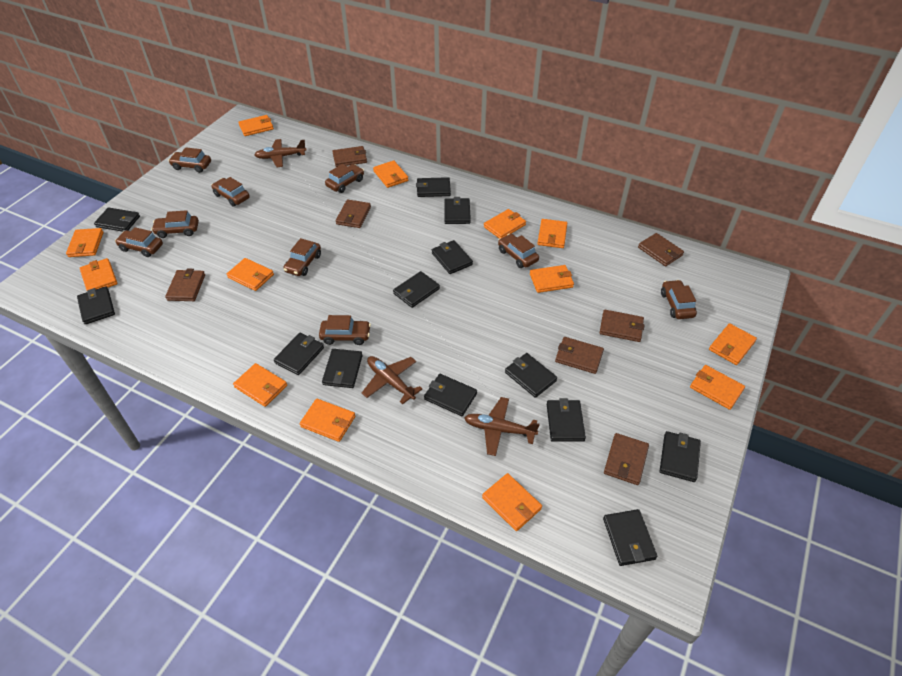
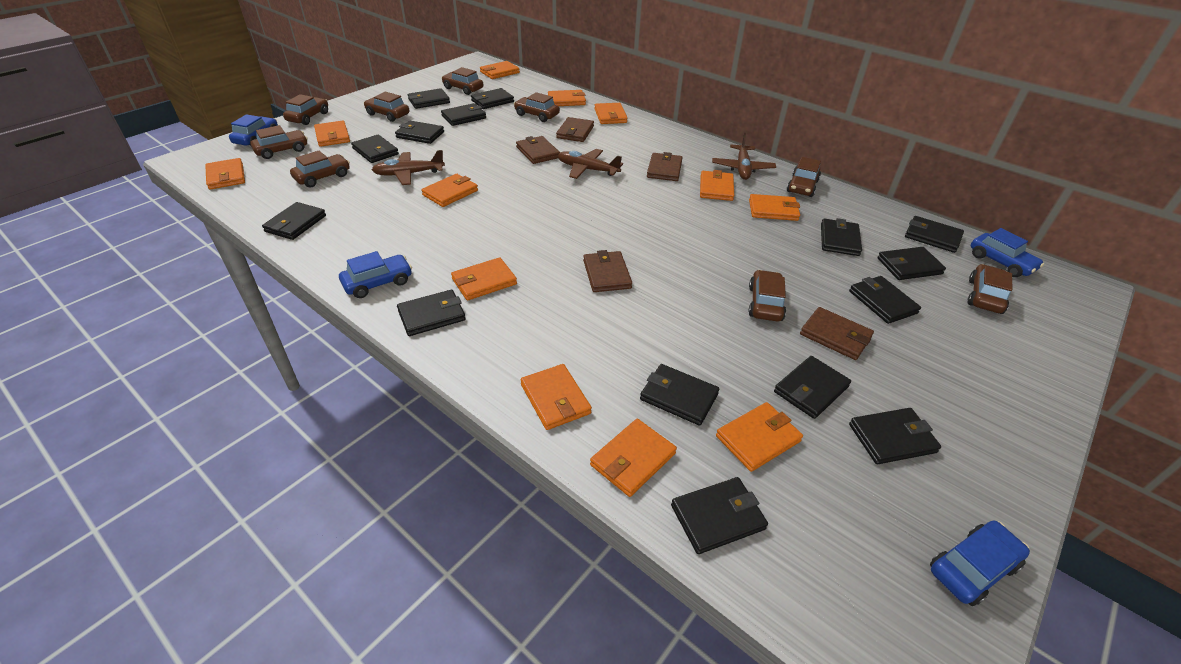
black wallet: [77,286,115,324] [94,207,140,232] [274,333,324,375] [322,349,363,388] [393,271,440,308] [416,177,451,197] [424,374,477,416] [432,240,473,274] [444,197,471,224] [505,353,557,398] [547,398,586,442] [603,509,657,566] [660,431,701,482] = 13 -> [262,202,326,240] [351,135,399,163] [395,121,444,144] [397,290,466,336] [408,88,450,109] [441,103,486,126] [471,88,514,109] [640,364,719,426] [671,477,768,554] [774,356,851,419] [821,218,862,256] [849,276,921,324] [849,408,941,464] [877,247,946,280] [905,216,964,253] = 15
blue car: none = 0 -> [229,114,278,146] [339,251,412,298] [930,521,1030,606] [971,228,1044,277] = 4
brown wallet: [165,269,205,301] [332,146,367,167] [336,200,371,228] [555,337,604,374] [600,310,644,342] [604,433,649,485] [638,233,684,266] = 7 -> [516,136,560,164] [556,117,594,142] [583,250,632,292] [647,152,683,181] [800,307,874,360] = 5
orange wallet: [66,228,104,257] [80,258,118,290] [227,258,274,291] [233,363,287,407] [238,115,274,136] [300,399,355,442] [373,160,408,188] [482,473,542,531] [484,209,526,239] [530,265,574,293] [537,219,567,248] [690,365,745,410] [709,323,757,365] = 13 -> [205,158,245,190] [314,121,350,147] [421,174,478,207] [451,257,517,301] [480,61,520,79] [520,364,592,430] [548,90,586,106] [590,419,677,497] [595,103,628,124] [700,170,734,201] [716,402,803,472] [749,194,800,221] = 12

